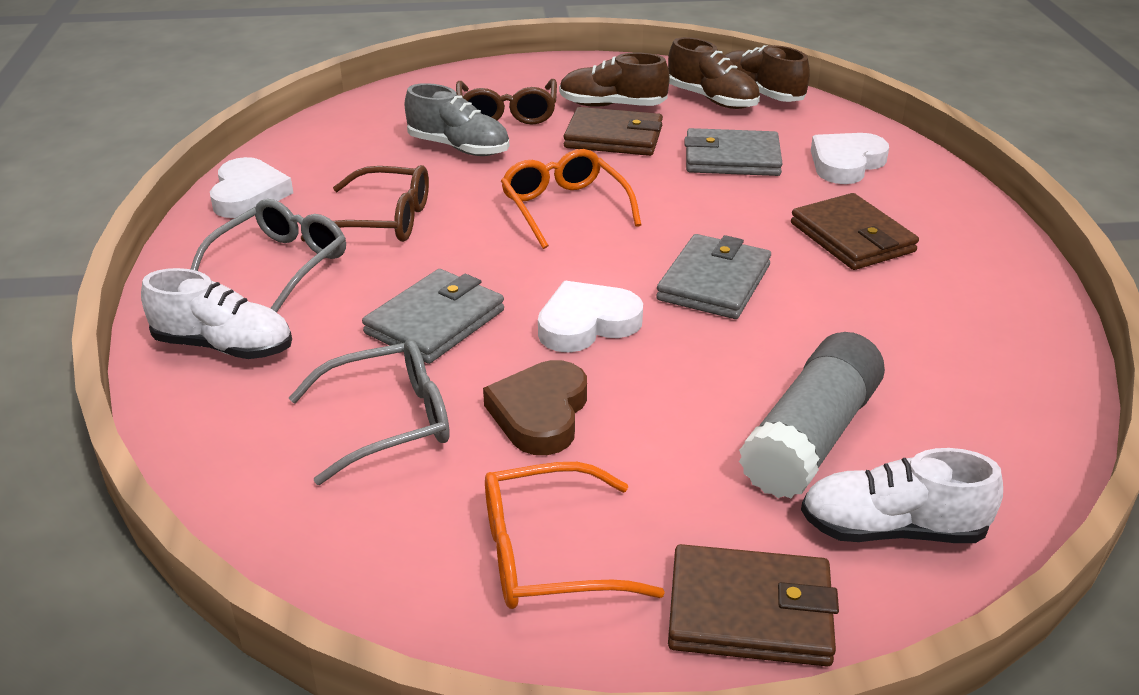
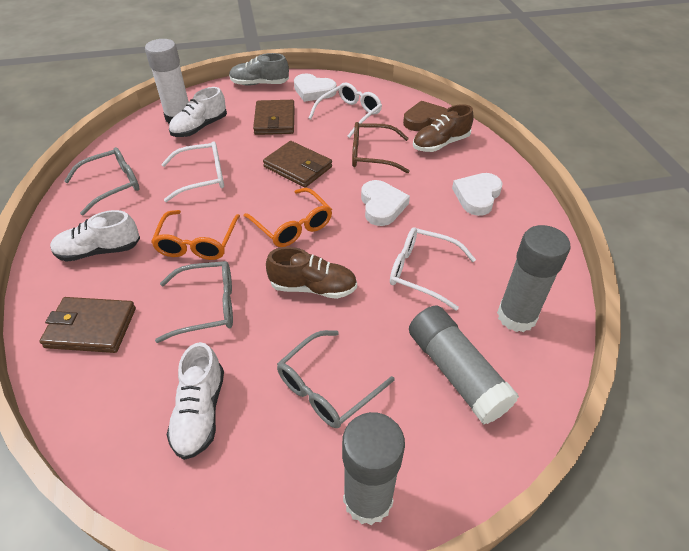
brown glasses: [301,165,429,242] [456,79,557,125] = 2 -> [352,122,410,173] = 1
brown shoe: [559,53,670,107] [668,37,760,109] [725,45,810,102] = 3 -> [266,247,357,299] [413,104,474,152] = 2
grey glasses: [191,199,346,313] [289,339,450,485] = 2 -> [64,147,140,216] [155,261,233,343] [277,330,395,428] = 3
grey glue stick: [739,332,885,498] = 1 -> [342,412,405,525] [409,306,519,425] [497,225,570,332] = 3
grey wallet: [362,269,504,364] [656,234,771,319] [685,128,783,176] = 3 -> none = 0
white glasses: none = 0 -> [161,141,224,202] [308,82,382,138] [390,228,476,311] = 3
white glue stick: none = 0 -> [145,39,189,124] = 1
white shoe: [141,268,292,359] [801,448,1003,543] = 2 -> [50,210,140,262] [166,342,224,460] [169,87,227,137] = 3

